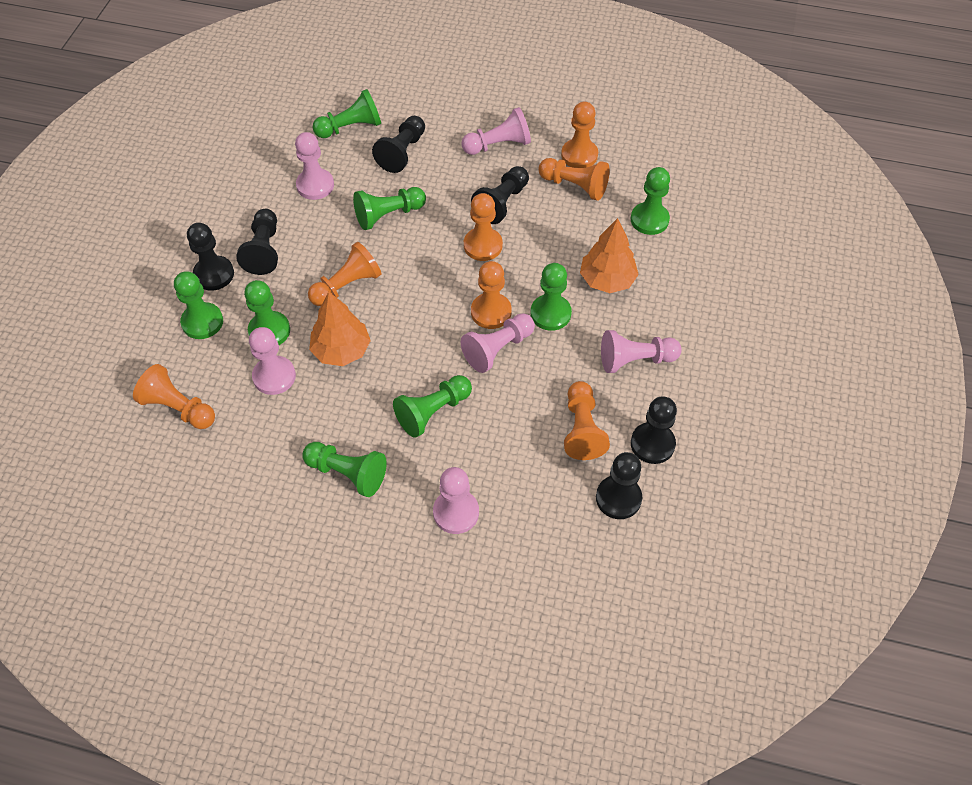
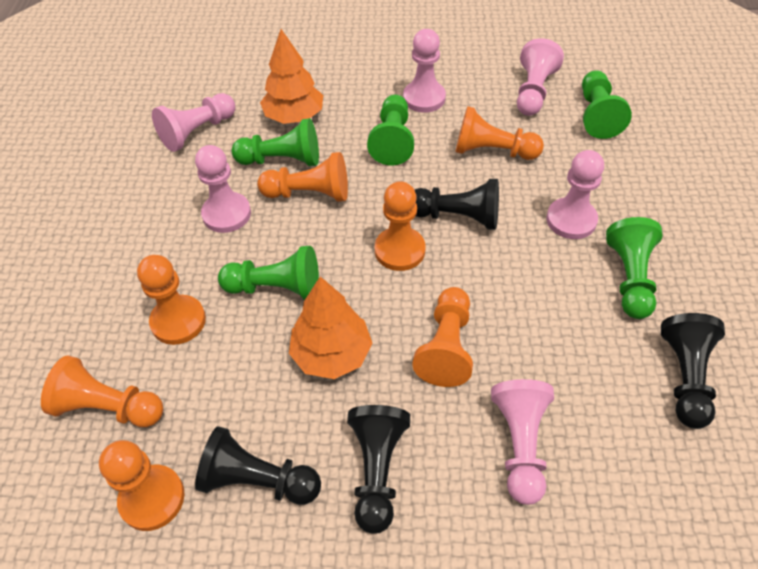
black pawn: [187,223,234,290] [236,209,278,275] [372,116,425,173] [471,166,529,224] [596,452,642,519] [631,396,677,464] = 6 -> [195,426,321,505] [347,405,410,534] [415,179,499,230] [661,313,725,429] = 4
green pawn: [174,271,223,339] [244,280,290,345] [302,442,387,497] [313,89,381,138] [353,187,426,230] [393,375,472,438] [531,263,572,331] [631,167,670,235] = 8 -> [218,246,319,300] [231,118,319,166] [367,95,414,166] [582,70,632,139] [606,217,663,319] = 5

